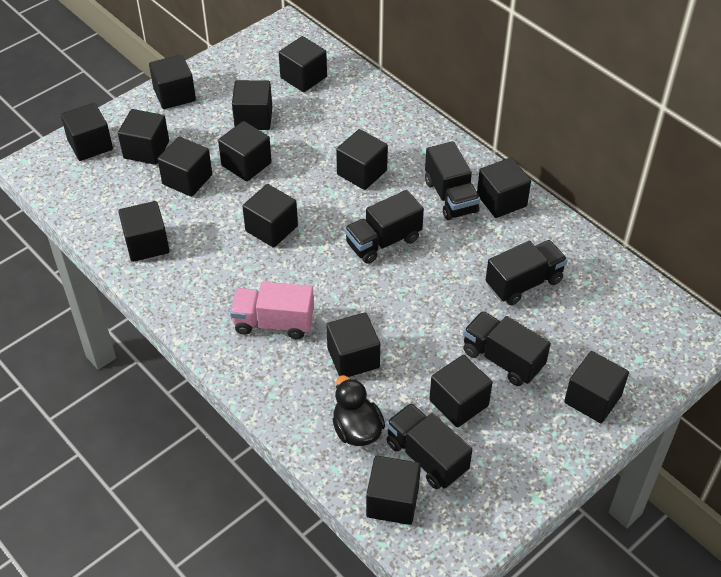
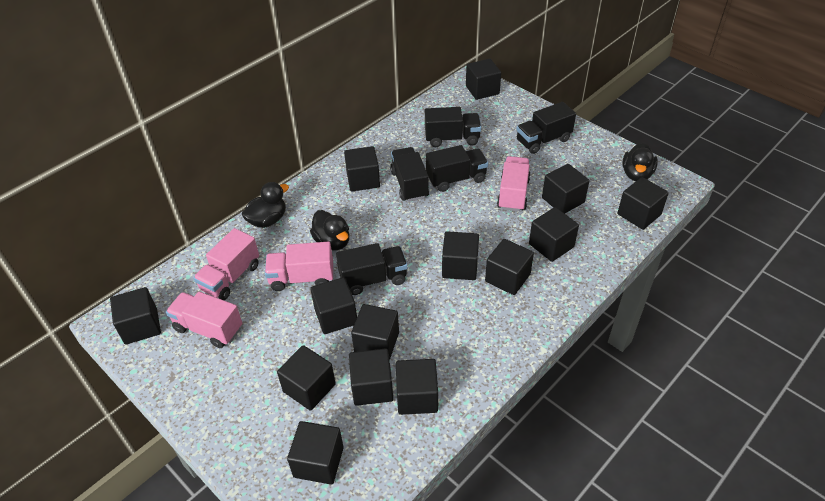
black cube: [61,103,113,161] [118,109,169,165] [118,201,170,262] [149,54,196,109] [157,136,212,197] [218,121,272,181] [232,80,272,130] [242,184,298,248] [279,36,327,92] [327,312,380,377] [336,129,388,190] [366,456,421,525] [429,355,492,427] [477,157,531,218] [564,351,629,423] = 15 -> [110,287,161,345] [277,345,336,411] [287,421,344,485] [310,277,357,334] [344,146,380,191] [349,348,393,406] [351,304,399,360] [396,359,438,415] [442,231,479,280] [466,59,501,100] [485,239,534,295] [529,207,579,262] [542,164,589,214] [618,177,669,230] = 14
black duck: [332,375,385,446] = 1 -> [242,182,289,228] [310,210,350,250] [622,142,658,181] = 3
pink truck: [230,282,314,339] = 1 -> [166,292,242,348] [193,228,259,300] [265,241,333,291] [497,156,531,212] = 4

